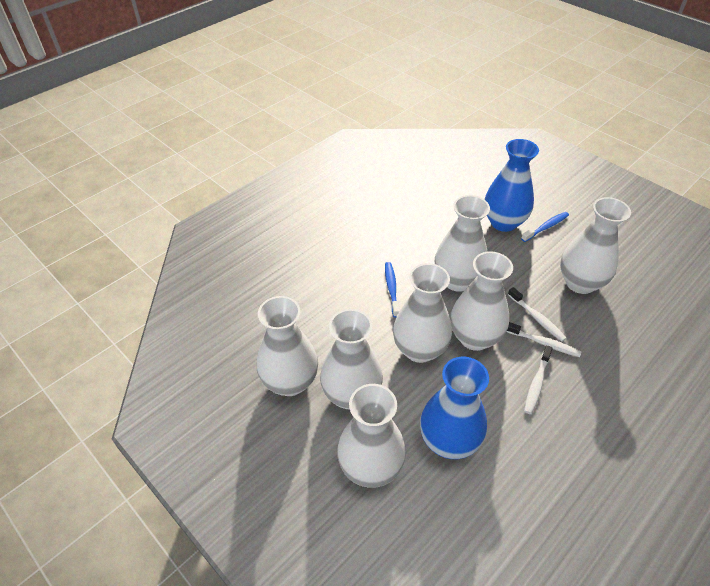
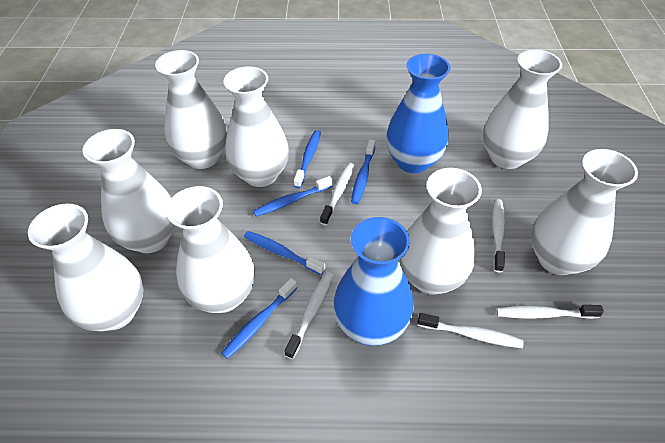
blue toothbrush: [385,262,400,318] [521,212,569,242] = 2 -> [221,278,298,359] [244,231,325,275] [253,176,333,217] [294,130,321,188] [351,139,375,204] = 5
white toothbrush: [507,322,581,357] [508,287,566,342] [524,345,553,414] = 3 -> [284,272,333,359] [320,162,354,225] [418,313,524,348] [492,199,505,273] [496,305,604,319] = 5
white vase: [257,296,318,396] [320,309,383,409] [337,384,406,488] [393,263,452,363] [435,195,490,292] [451,251,513,351] [560,197,631,294] = 7 -> [28,203,143,331] [82,129,175,253] [155,50,227,169] [166,186,255,313] [223,66,289,187] [400,168,482,294] [483,49,562,169] [531,149,638,275] = 8

